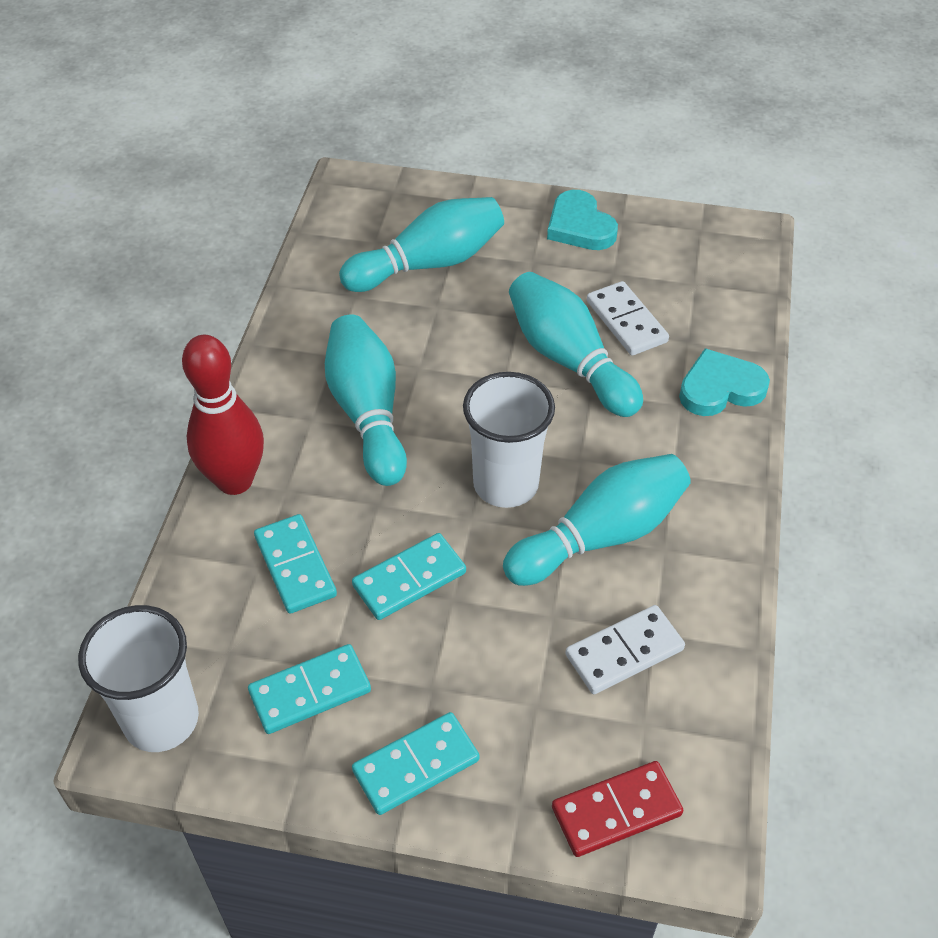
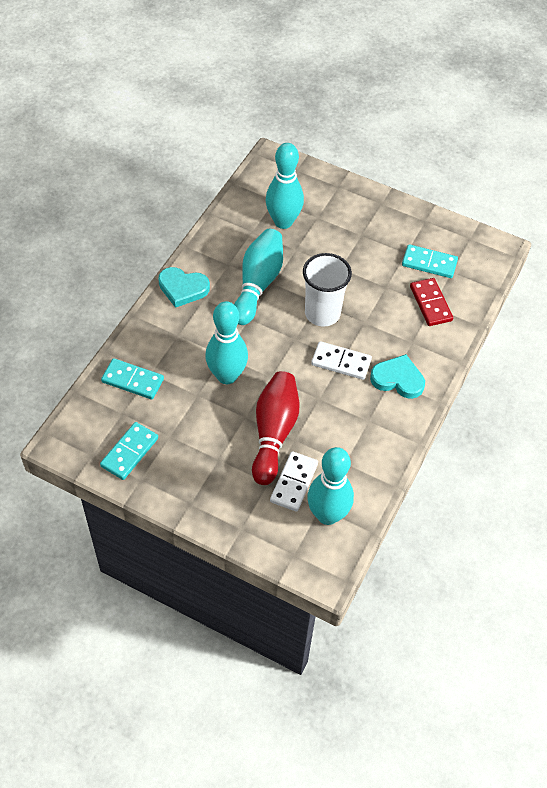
turquoise domino: [248,644,371,734] [254,514,337,614] [352,533,466,620] [352,712,479,815] = 4 -> [100,422,158,480] [101,358,164,399] [402,244,458,278] = 3
white cup: [78,605,199,752] [463,372,555,508] = 2 -> [303,253,352,326] = 1

